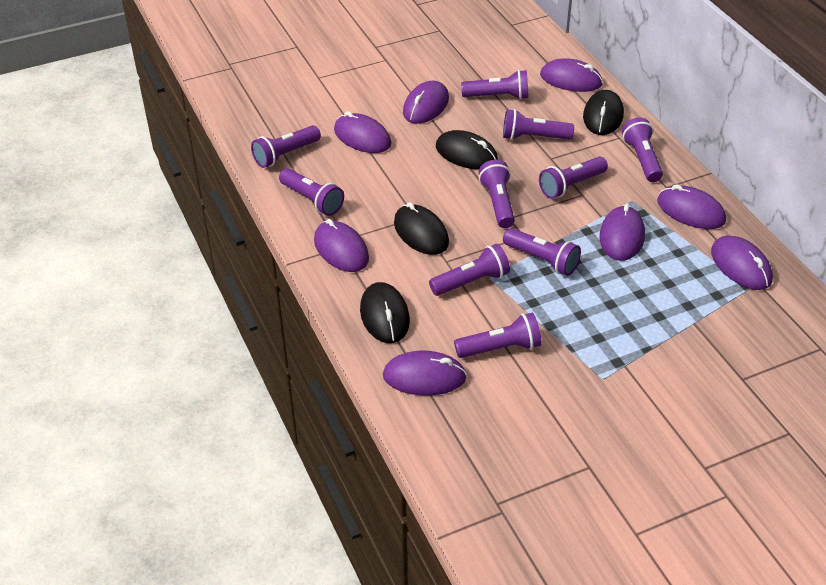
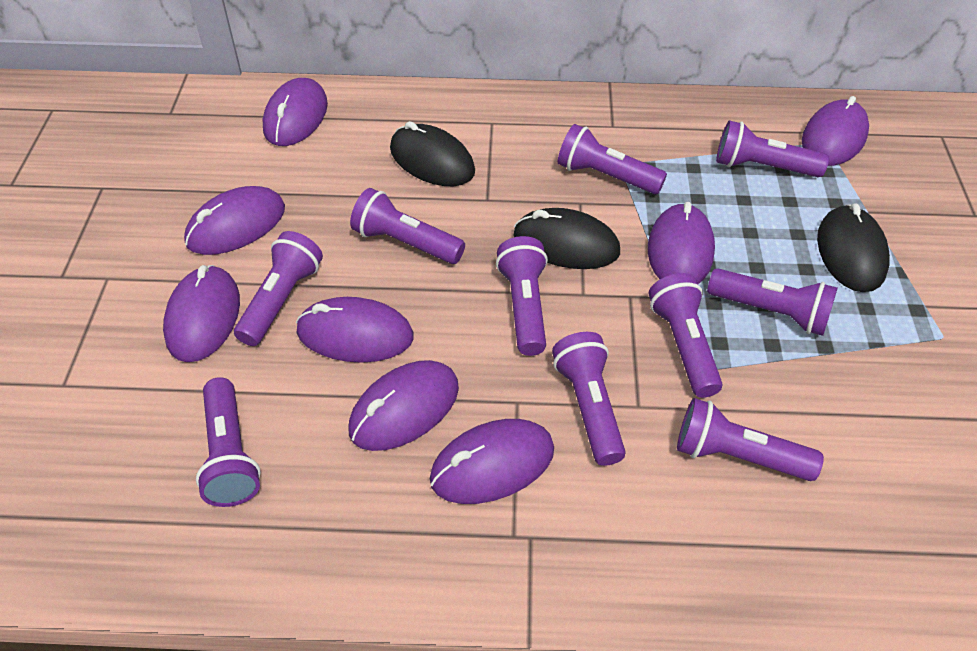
black mouse: [360,282,410,343] [394,202,449,255] [436,130,498,170] [583,90,624,135] = 4 -> [390,121,475,186] [514,208,620,269] [817,203,890,292] = 3

